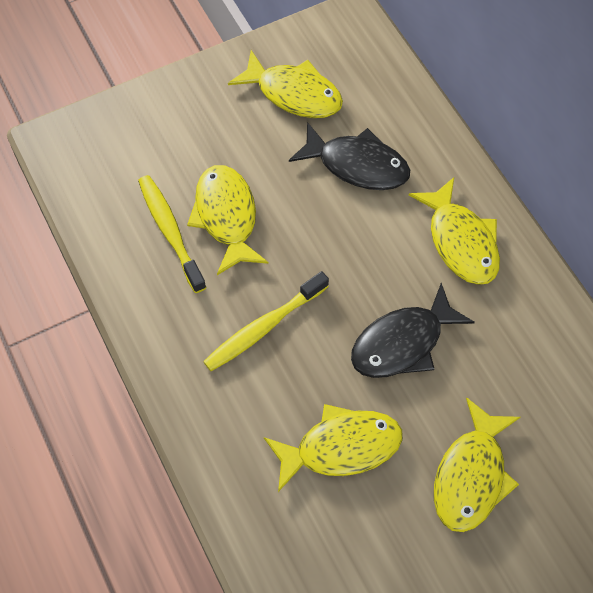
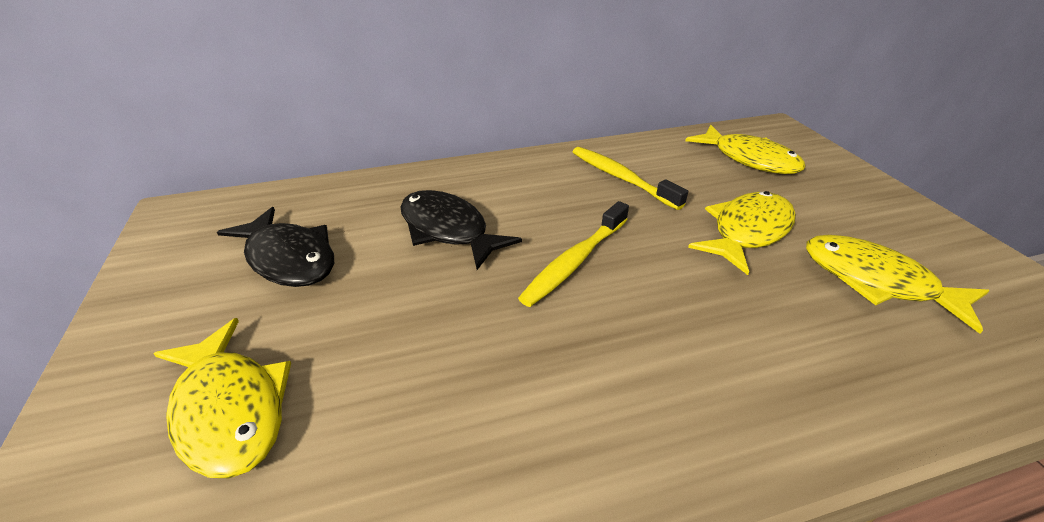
yellow fish: [187,165,268,275] [228,50,343,118] [264,404,403,492] [409,177,500,285] [434,397,520,532] = 5 -> [153,318,291,478] [685,125,806,174] [688,191,796,275] [806,235,989,334] = 4

